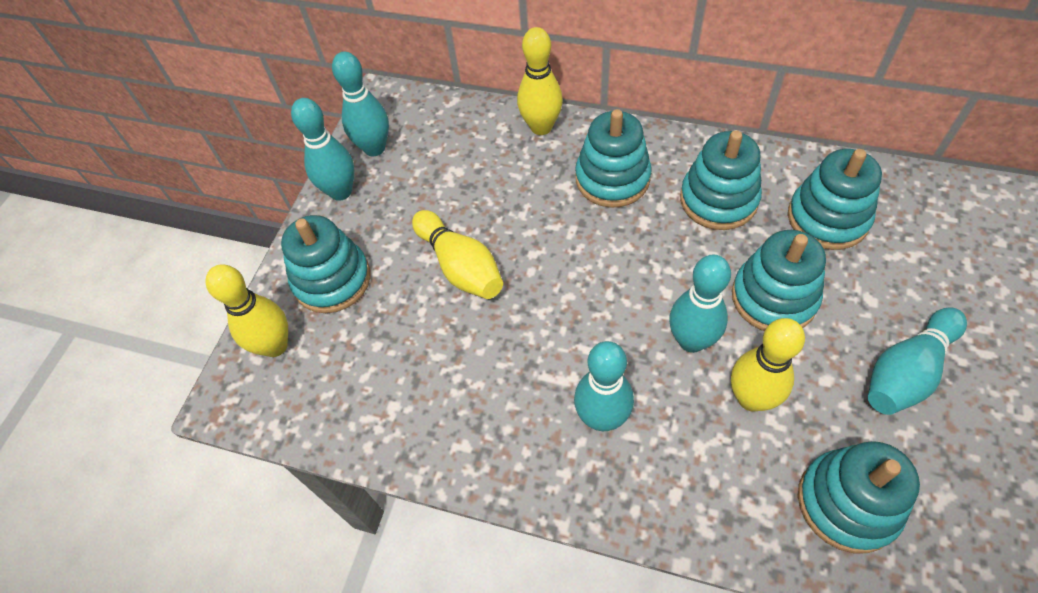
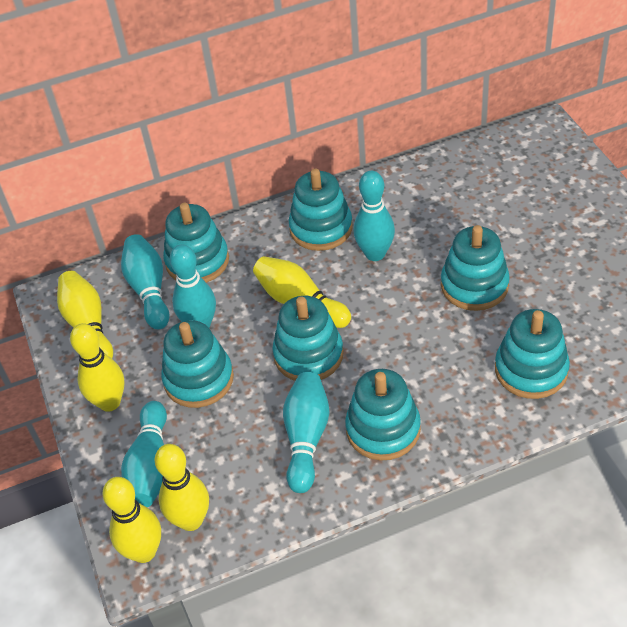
turquoise stacking toy: [281,215,370,313] [575,109,652,207] [680,130,762,230] [732,230,826,331] [788,149,882,250] [798,441,920,553] = 6 -> [161,320,234,408] [163,203,229,283] [272,296,344,381] [288,169,353,251] [345,369,421,461] [441,225,510,311] [495,309,570,399] = 7
yellow bowling pin: [205,264,288,357] [412,210,503,299] [517,27,563,135] [731,318,805,411] = 4 -> [57,271,113,358] [70,323,124,412] [102,477,161,563] [155,444,209,531] [253,256,351,328] = 5

